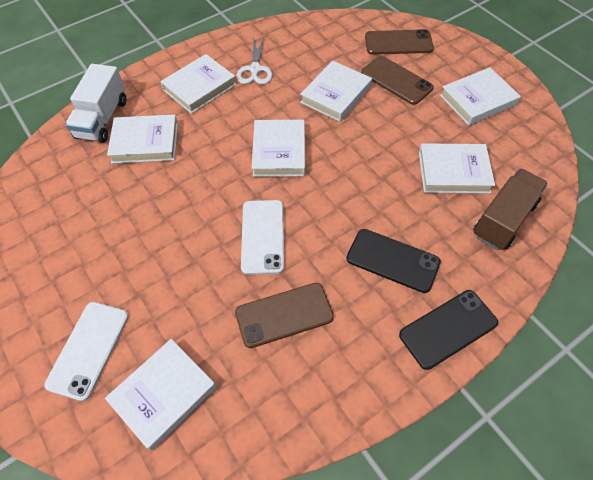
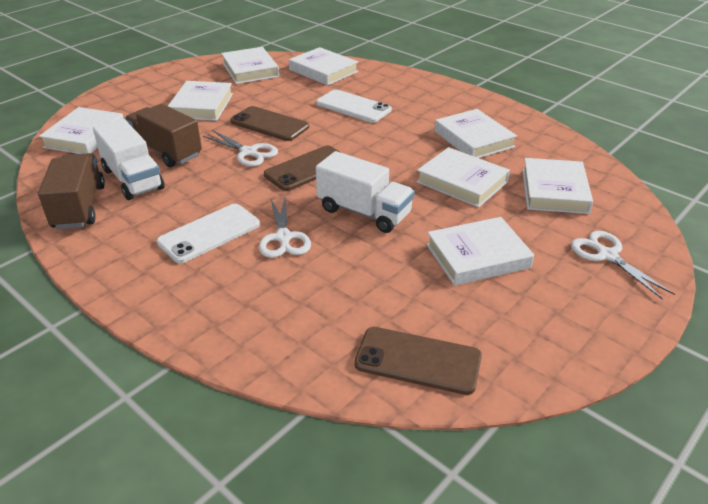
black phone: [346,229,441,293] [399,290,498,370] = 2 -> none = 0
brown truck: [474,168,548,250] = 1 -> [38,153,105,229] [124,104,202,167] = 2
white book: [105,339,216,451] [107,114,178,164] [160,54,236,114] [252,120,305,177] [300,61,372,122] [419,143,495,194] [440,67,521,126] = 7 -> [39,107,124,154] [168,81,233,121] [221,47,279,84] [289,47,358,86] [416,147,510,207] [426,217,534,286] [434,109,517,158] [522,158,593,214] = 8
white scissors: [236,37,272,84] = 1 -> [203,130,278,166] [259,197,311,258] [571,231,675,300] = 3
white truck: [65,64,126,143] = 1 -> [93,119,164,200] [316,151,415,233] = 2

